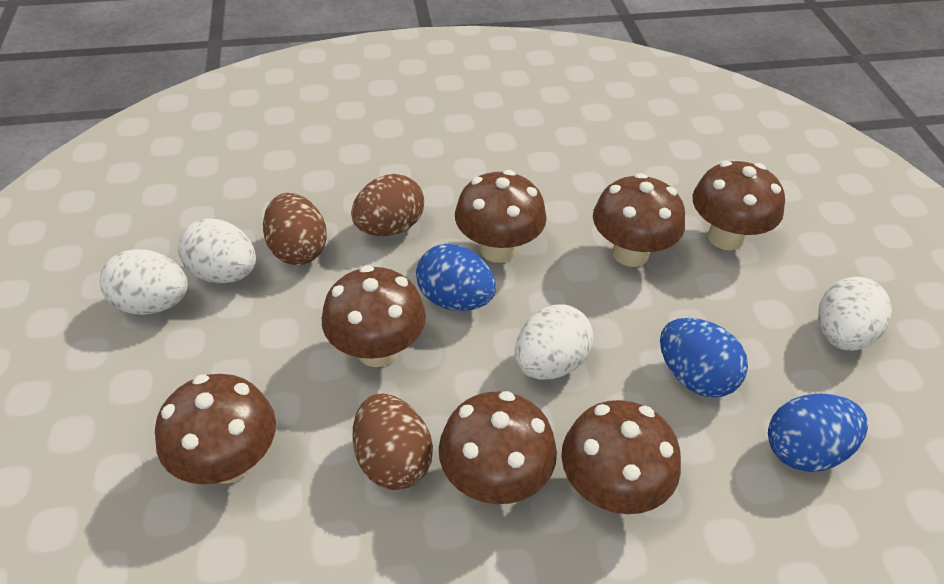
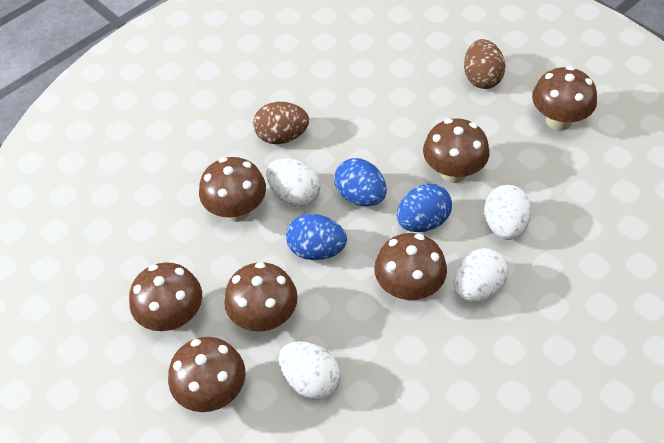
brown egg: [263,193,327,265] [351,174,424,236] [353,394,433,490] = 3 -> [253,102,309,144] [464,39,505,89] = 2

